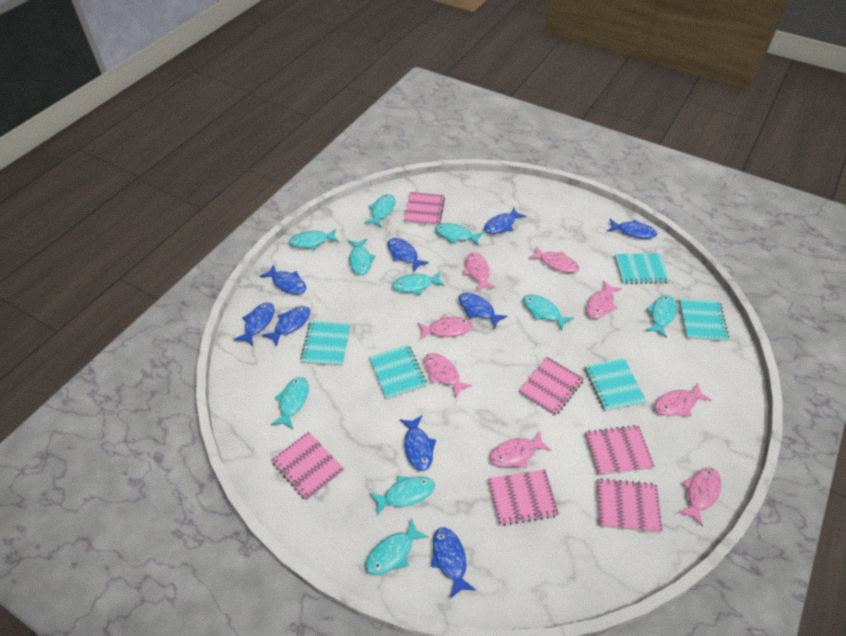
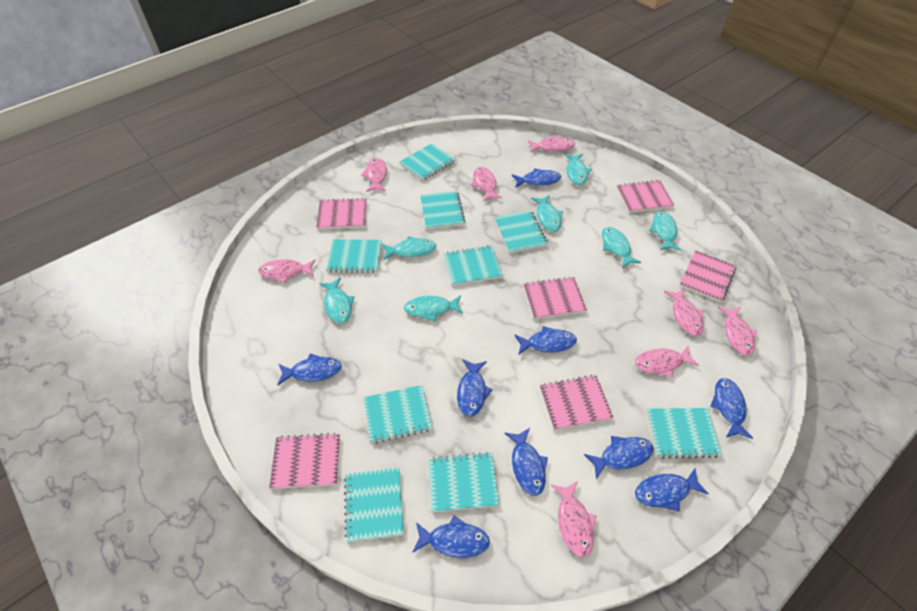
turquoise fish: [271,377,309,429] [289,229,339,250] [348,239,376,275] [364,194,395,227] [366,518,429,575] [369,476,435,516] [392,271,445,295] [435,223,484,245] [523,294,574,330] [646,295,677,338] = 10 -> [319,277,354,323] [382,236,436,260] [404,295,463,322] [531,195,563,232] [565,154,592,185] [602,227,641,268] [649,211,681,251] = 7
turquoise notebook: [300,321,351,366] [369,345,427,399] [584,358,646,412] [615,253,670,284] [679,298,729,341] = 5 -> [326,239,382,273] [344,467,404,542] [363,385,432,443] [400,143,455,181] [420,191,465,229] [428,452,499,512] [444,245,503,286] [495,211,548,253] [647,408,722,458] = 9

